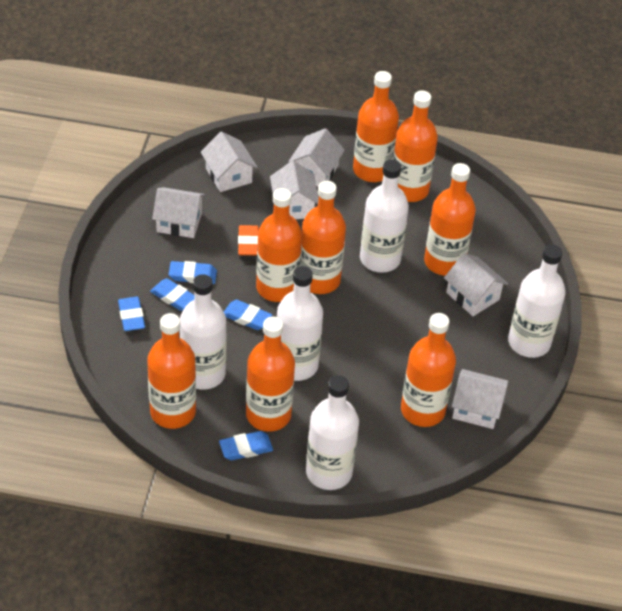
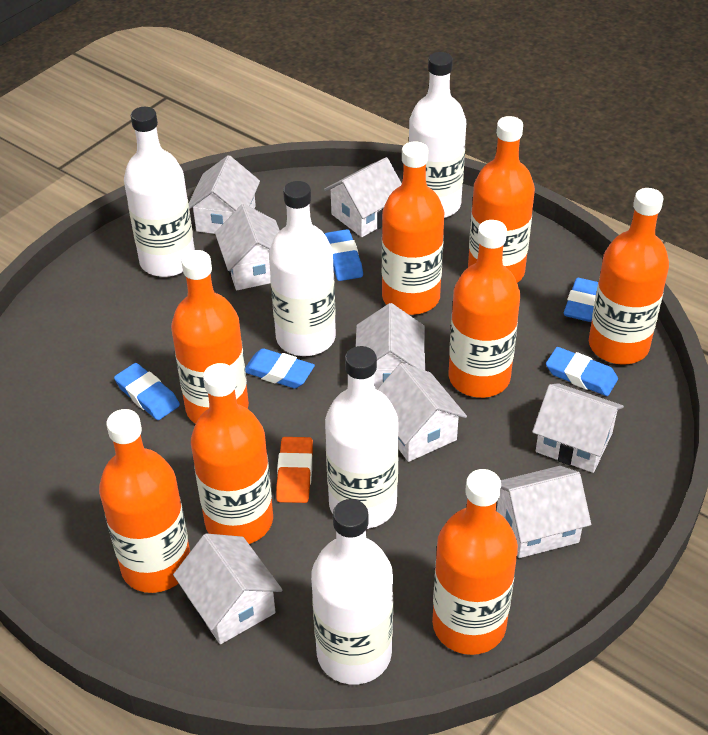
white house: [152,187,205,238] [201,132,258,192] [270,161,319,219] [288,128,345,187] [444,253,508,316] [452,369,509,429] = 6 -> [173,533,283,644] [189,155,260,234] [215,204,280,290] [324,157,402,237] [356,303,425,389] [377,363,467,462] [497,466,591,558] [532,383,624,473] = 8

